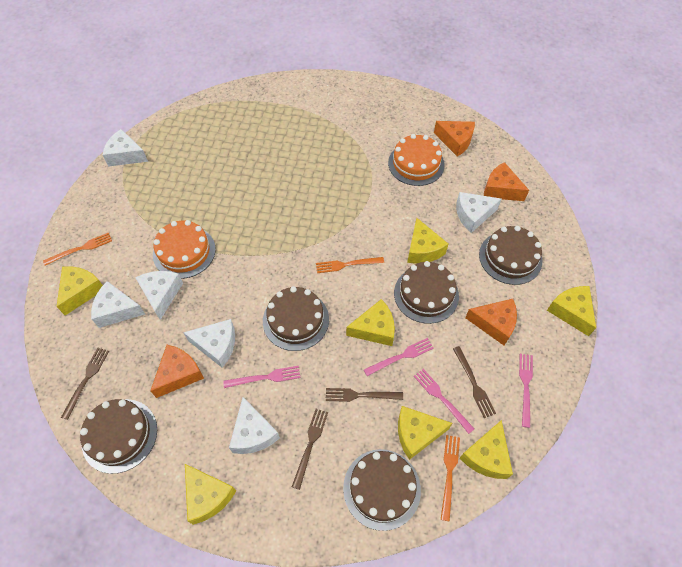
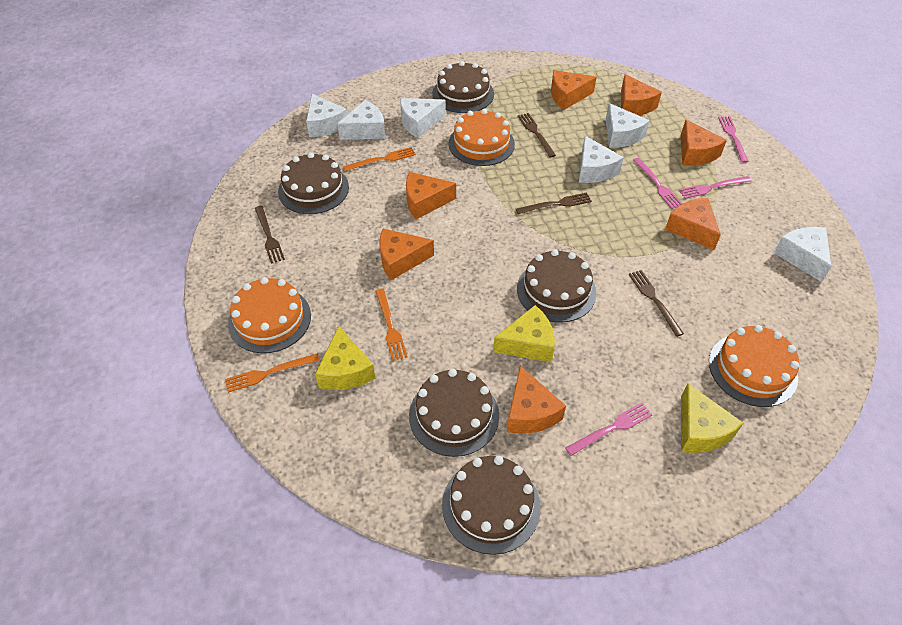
orange cake: [153,220,216,279] [388,134,445,186] = 2 -> [228,277,311,353] [448,109,515,166] [709,325,799,407] = 3
orange cheese: [150,345,204,398] [434,121,475,157] [465,299,517,346] [484,162,529,201] = 4 -> [379,229,434,280] [406,172,456,220] [507,366,566,434] [551,70,597,110] [621,74,662,115] [665,198,721,250] [680,120,727,166] = 7
yellow cheese: [56,266,103,315] [185,464,236,525] [346,299,395,346] [398,406,452,460] [407,218,448,264] [460,420,513,479] [547,286,596,336] = 7 -> [315,326,375,390] [493,305,555,362] [681,383,743,453] = 3

